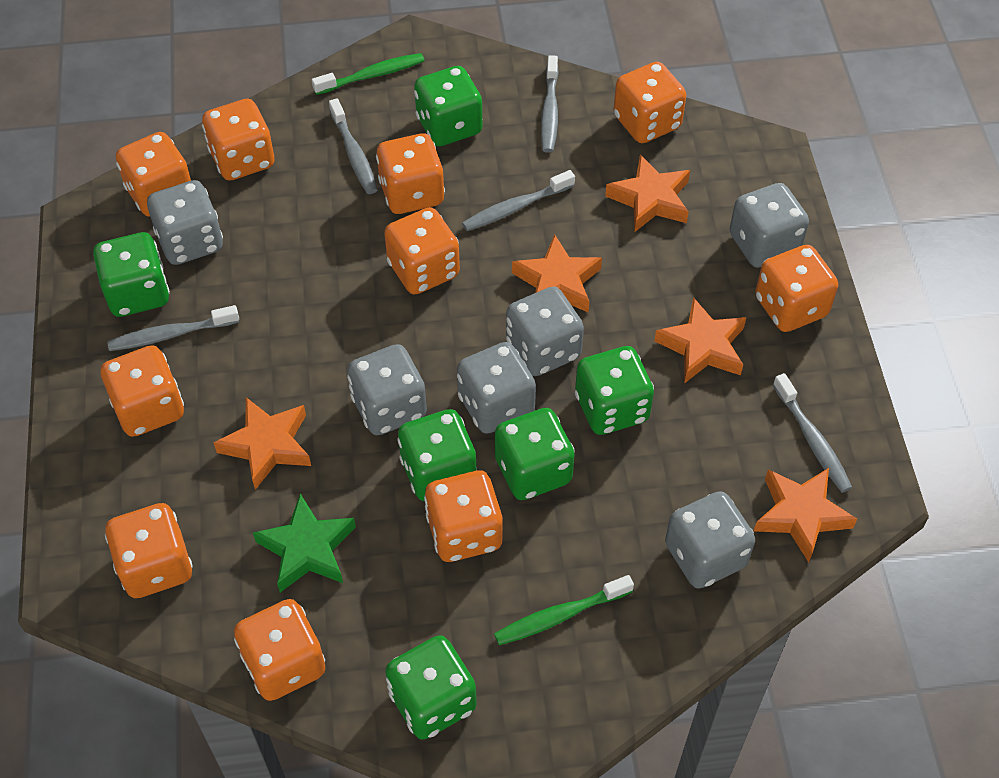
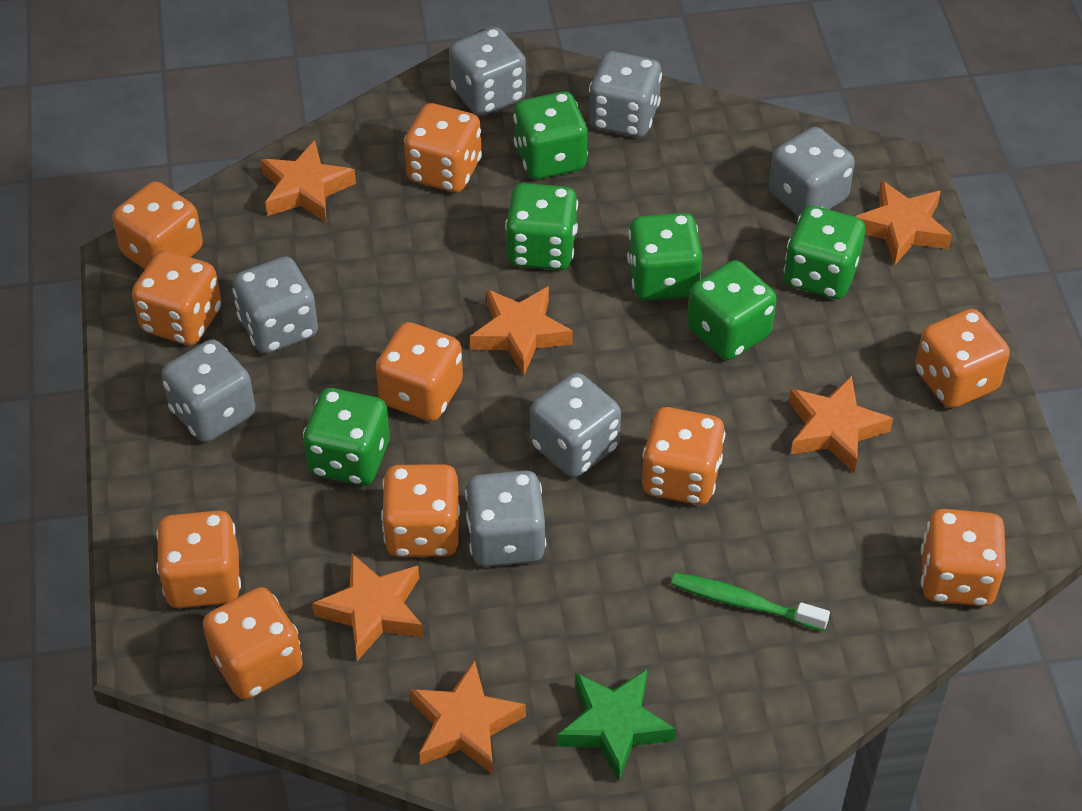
green toothbrush: [312,53,425,95] [494,575,634,645] = 2 -> [671,573,830,631] = 1
grey dice: [147,180,223,265] [347,344,427,435] [457,342,536,434] [506,287,584,376] [665,491,755,589] [730,183,809,268] = 6 -> [161,339,255,442] [232,257,318,354] [449,27,526,116] [465,470,546,567] [530,373,621,477] [589,51,662,137] [769,127,855,217] = 7
grey toothbrush: [107,305,239,351] [329,98,377,194] [462,170,575,231] [541,55,559,153] [773,373,852,493] = 5 -> none = 0
orange star: [214,397,311,490] [512,234,602,313] [605,154,690,232] [654,297,747,384] [754,468,857,563] = 5 -> [260,140,356,222] [312,553,423,661] [410,660,526,774] [470,286,573,375] [789,376,893,473] [855,180,952,266] = 6

